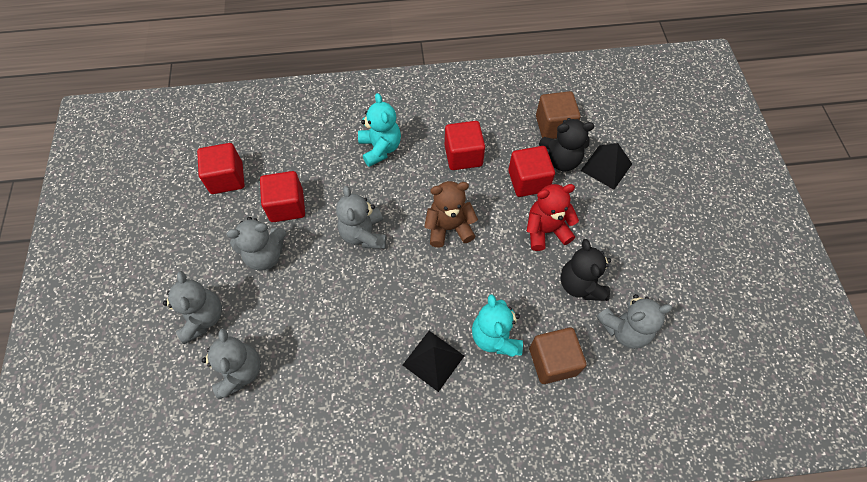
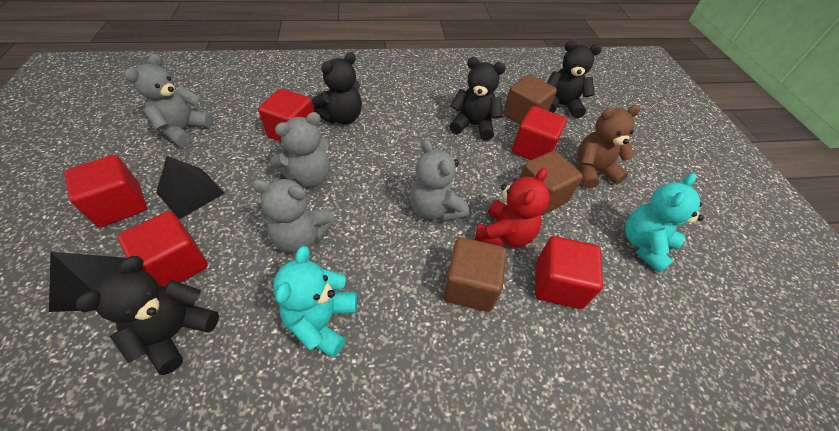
black teddy bear: [539,118,594,171] [561,239,611,301] = 2 -> [76,256,219,375] [312,52,362,124] [450,57,506,140] [547,40,602,118] = 4
brown cube: [529,328,587,384] [536,91,581,139] = 2 -> [443,237,507,312] [503,75,557,125] [519,151,583,215] = 3
grey teddy bear: [163,271,222,344] [202,328,261,400] [226,217,286,270] [336,186,386,249] [596,294,673,349] = 5 -> [125,54,213,147] [252,179,335,253] [271,112,330,187] [410,139,469,222] = 4
red cube: [197,143,245,194] [260,171,305,222] [445,121,485,170] [508,146,555,197] = 4 -> [64,155,147,227] [118,211,208,287] [258,88,314,142] [512,106,567,160] [535,236,603,309] = 5

